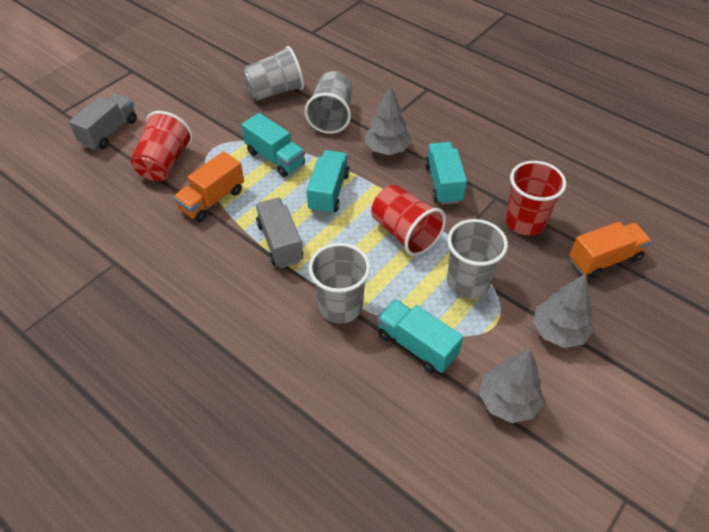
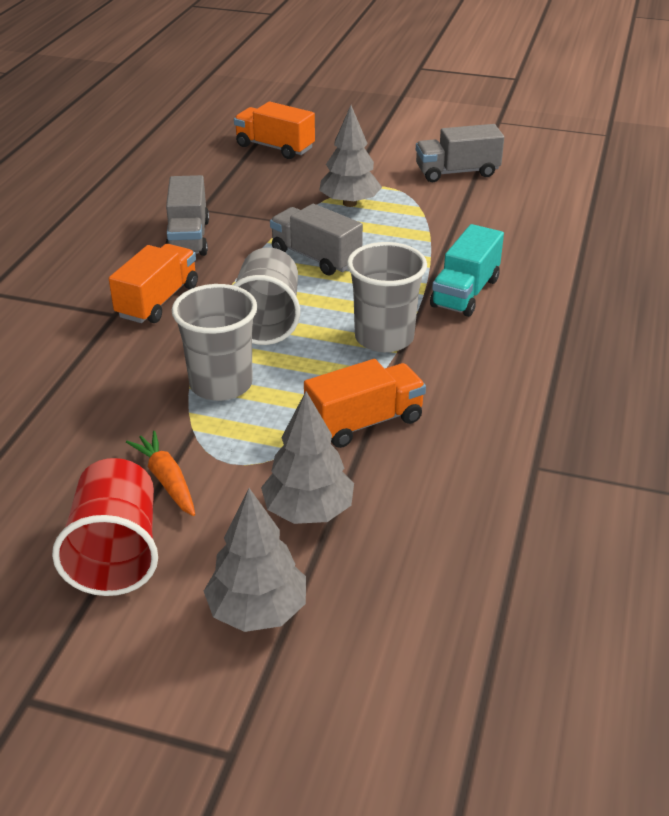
grey cup: [243,46,304,101] [305,71,352,134] [309,243,370,324] [447,219,508,298] = 4 -> [172,284,257,401] [233,248,300,345] [347,242,427,352] = 3
grey truck: [69,94,137,150] [256,198,303,268] = 2 -> [165,175,209,256] [270,204,363,275] [416,124,504,182] = 3
orange carrot: none = 0 -> [126,431,195,516] = 1
orange truck: [173,152,244,222] [569,222,652,278] = 2 -> [109,244,198,323] [234,102,315,159] [304,359,426,448] = 3
red cup: [130,111,193,181] [371,185,446,256] [505,161,566,236] = 3 -> [52,458,158,596] = 1
turquoise truck: [241,113,305,177] [307,150,349,214] [377,299,463,373] [425,142,467,205] = 4 -> [430,224,504,317] = 1

